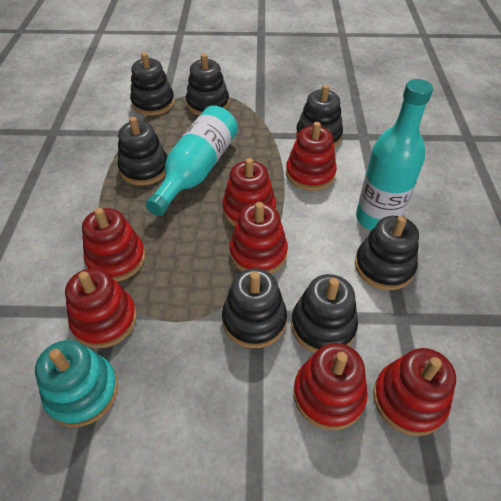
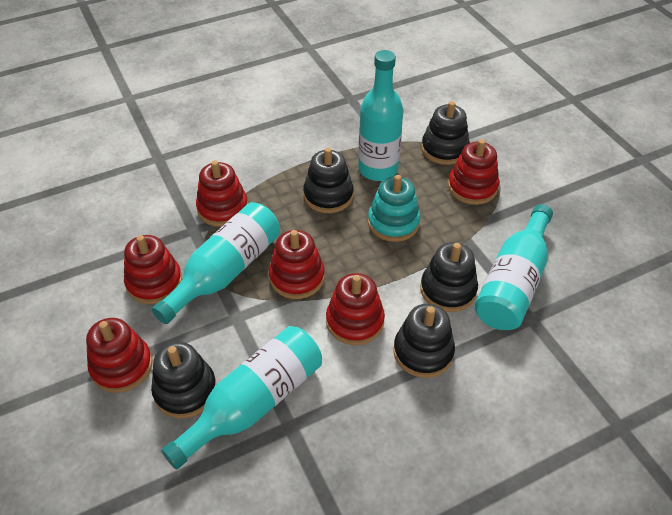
black stacking toy: [118,117,167,185] [130,53,175,116] [186,54,229,116] [222,268,287,348] [291,274,358,353] [296,85,343,147] [355,215,419,290] = 7 -> [151,342,216,418] [303,148,354,213] [393,304,455,378] [420,242,478,312] [421,101,470,165] = 5
red stacking toy: [65,268,137,348] [82,208,145,282] [222,158,276,226] [229,202,288,273] [286,122,337,191] [293,343,368,430] [373,348,456,436] = 7 -> [86,318,153,393] [124,235,182,304] [196,160,248,227] [269,230,325,299] [326,273,385,345] [448,139,499,205] = 6
turquoise bottle: [145,106,238,216] [356,79,433,231] = 2 -> [152,202,280,324] [161,326,322,470] [358,50,404,181] [474,204,553,330] = 4

